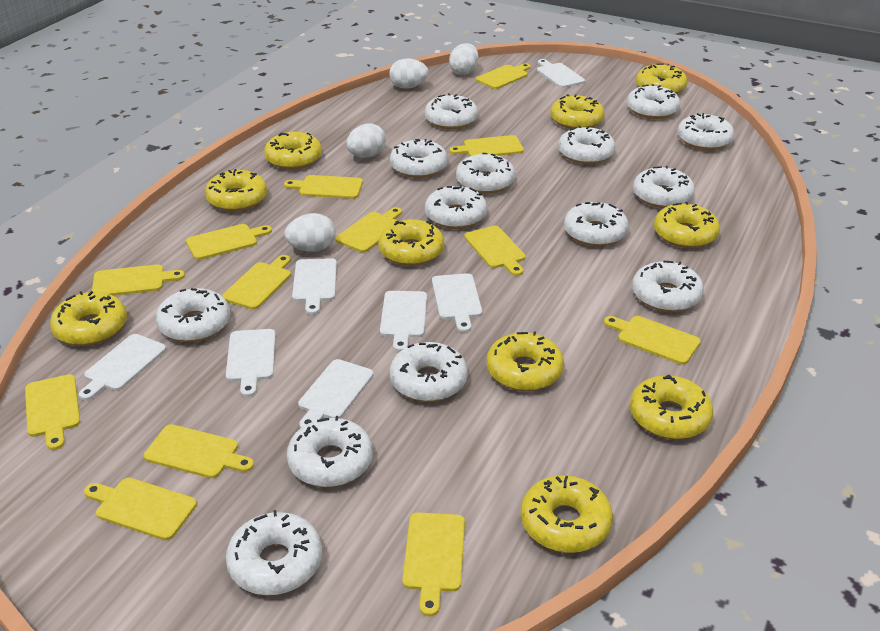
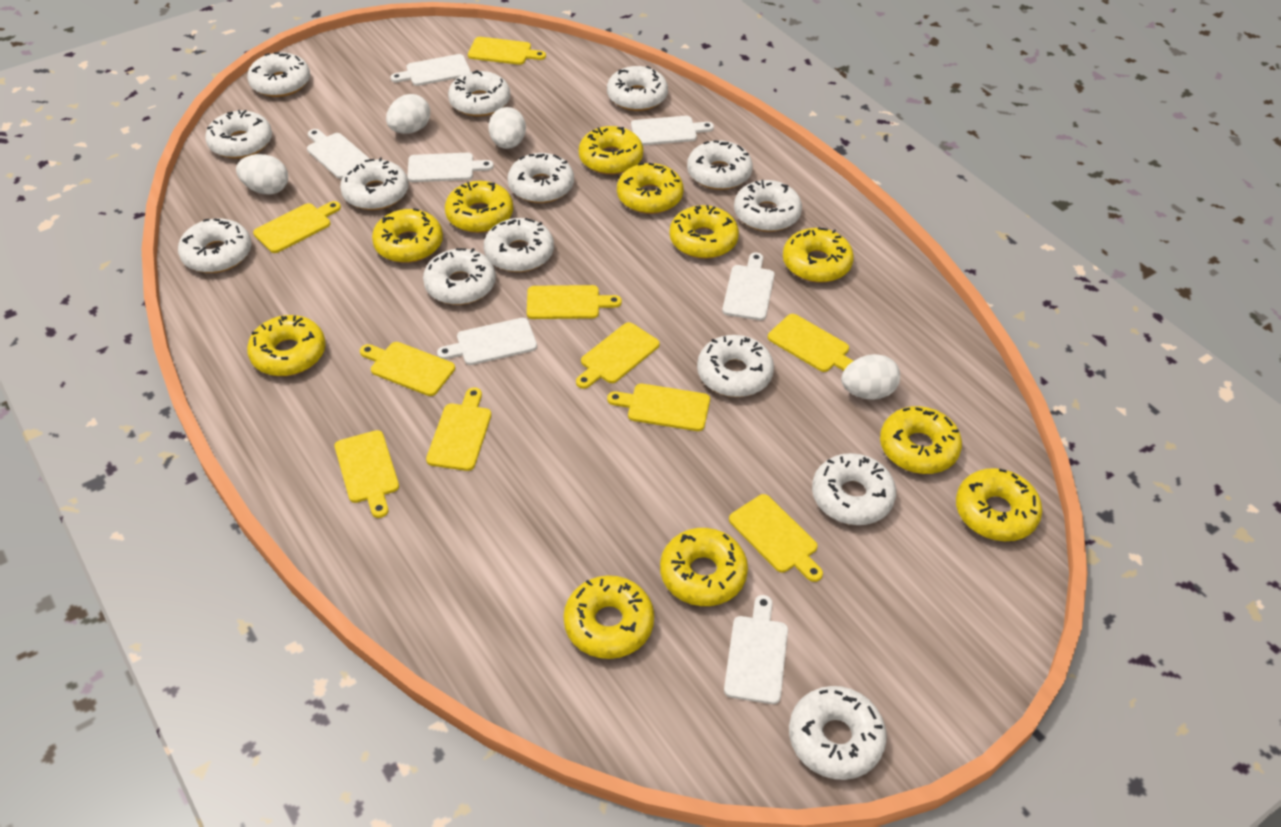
yellow cutting board: [25,374,80,450] [84,478,197,540] [92,264,185,296] [144,424,254,478] [186,224,272,260] [222,255,291,310] [284,175,363,199] [335,207,402,253] [402,512,465,617] [449,135,524,156] [464,226,526,276] [476,63,531,89] [604,316,701,365] = 13 -> [253,201,341,253] [335,430,399,518] [360,342,455,396] [426,388,491,471] [468,37,546,65] [527,285,622,319] [576,322,660,389] [607,384,710,431] [729,494,823,582] [768,314,853,372] = 10
yellow donut: [50,291,127,346] [205,169,267,211] [264,132,322,169] [378,219,444,266] [486,331,564,391] [521,475,613,553] [551,94,605,129] [630,375,713,439] [636,63,687,94] [654,202,720,248] = 10 -> [247,315,326,376] [372,208,443,263] [445,181,513,233] [563,575,654,659] [579,126,643,175] [617,163,683,214] [660,528,748,606] [670,205,739,259] [783,227,854,283] [880,406,962,474] [956,468,1042,541] = 11

